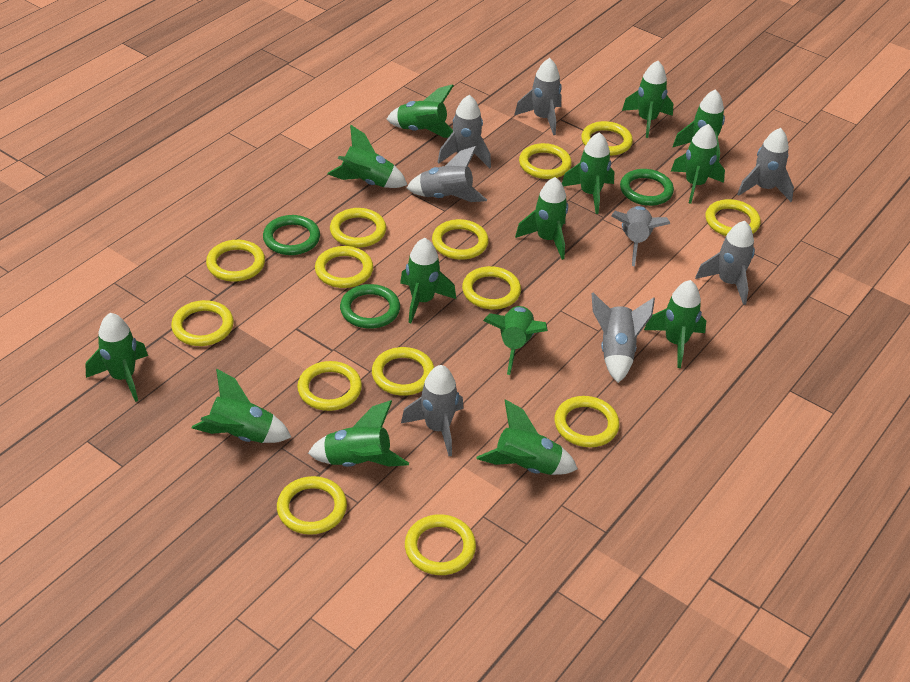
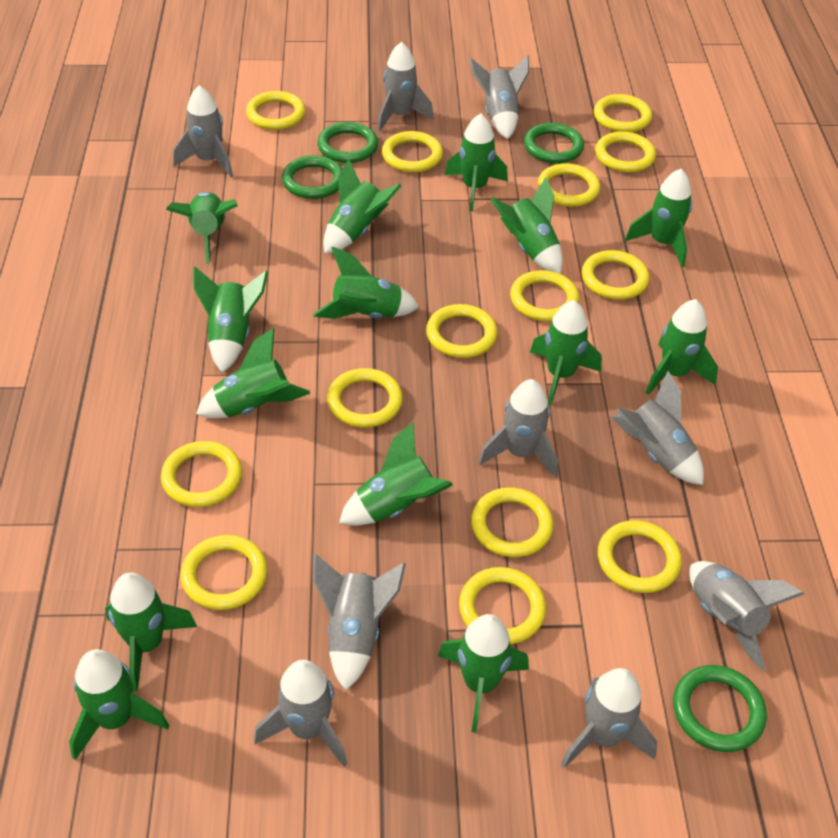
green ring: [263,215,320,255] [340,284,400,329] [620,169,674,206] = 3 -> [282,155,343,199] [317,122,378,163] [524,123,584,163] [673,665,767,752] = 4
grey rocket: [401,365,463,456] [407,146,487,202] [438,95,491,169] [514,58,562,135] [591,293,655,383] [612,206,670,266] [695,221,755,305] [737,128,794,202] = 8 -> [173,85,233,177] [254,660,347,767] [313,553,406,691] [377,42,434,132] [469,55,529,139] [478,379,558,478] [561,668,657,768] [611,371,704,485] [689,561,804,671] = 9

